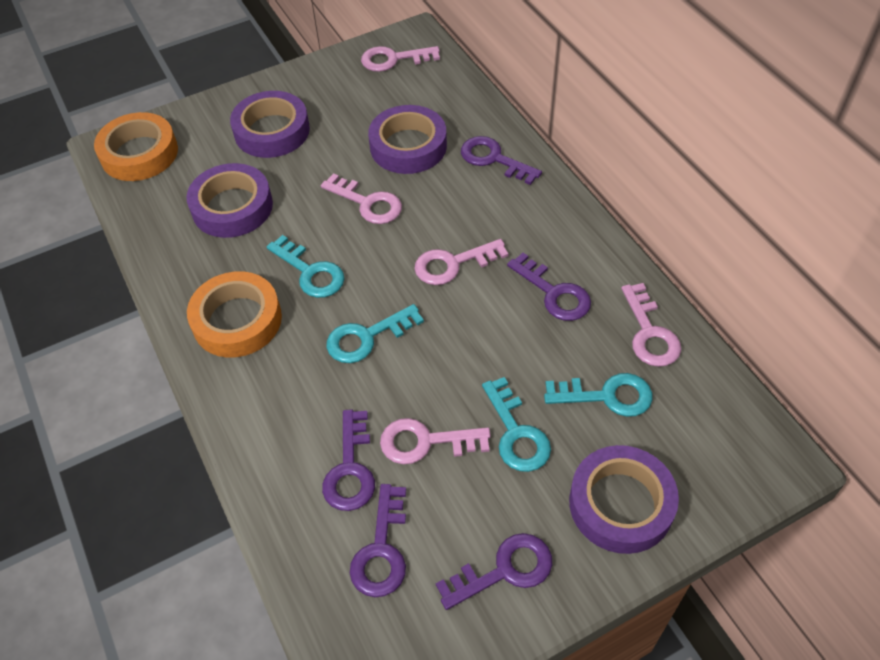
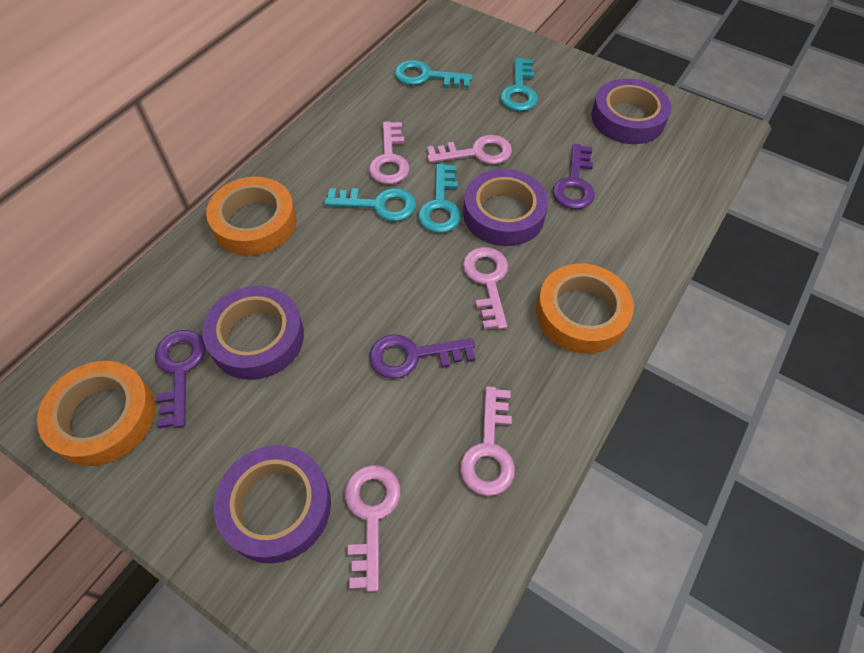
orange tape: [94,112,178,181] [187,271,282,357] = 2 -> [37,361,155,466] [206,177,296,255] [536,263,634,354] = 3
purple key: [322,410,375,511] [350,484,406,597] [436,533,552,610] [461,136,542,185] [507,253,591,321] = 5 -> [155,330,206,428] [369,334,475,379] [553,144,595,209] = 3

